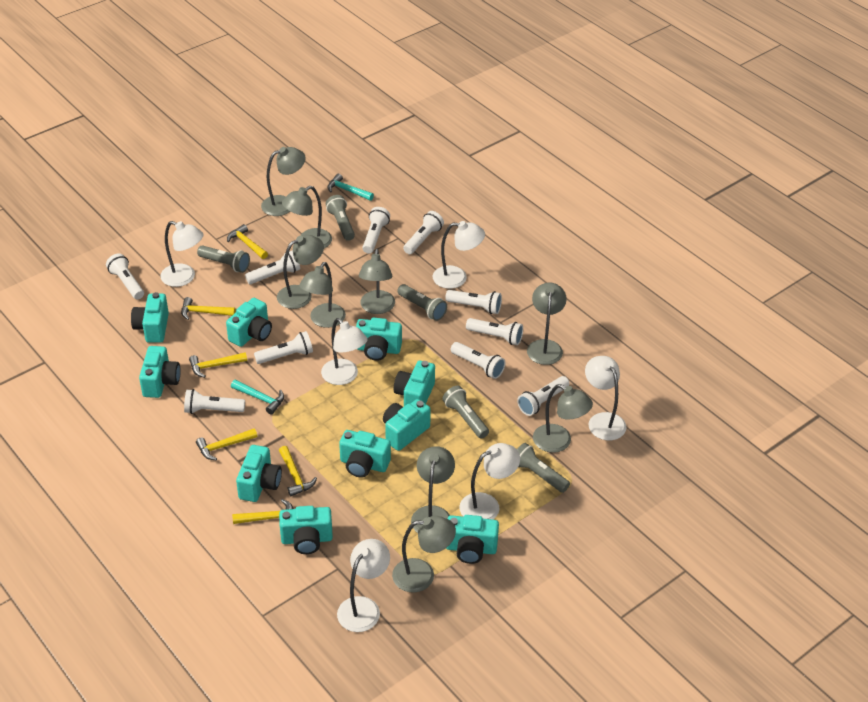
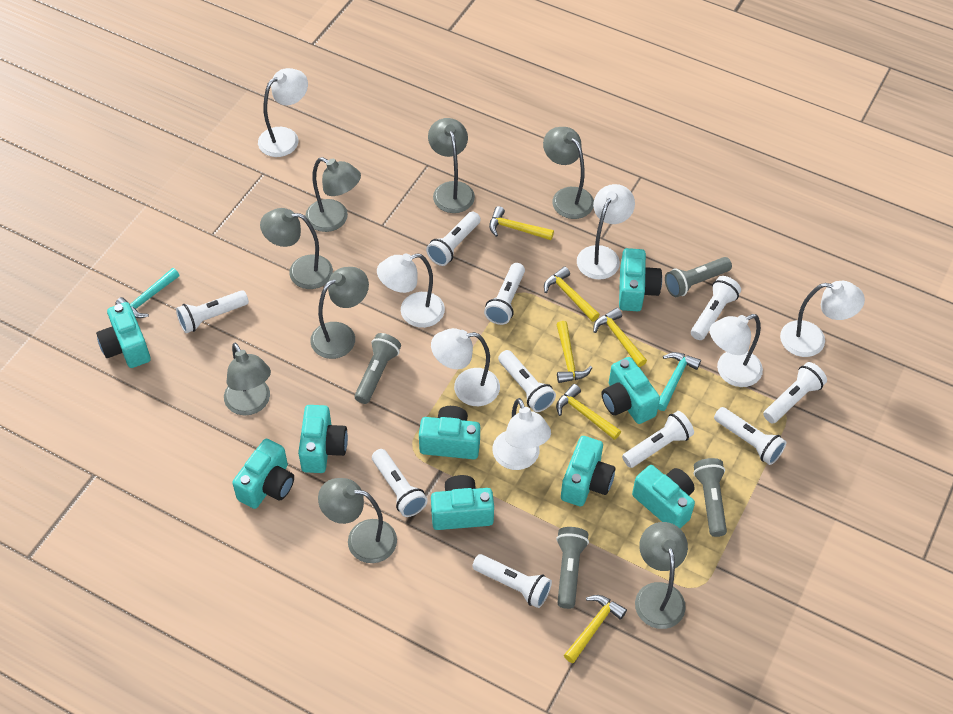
grey flashlight: [197,245,250,273] [326,195,355,241] [397,284,447,321] [442,386,489,439] [517,443,570,493] = 5 -> [355,333,401,404] [556,527,589,609] [665,257,732,297] [693,458,727,537] = 4
grey lamp: [261,147,306,216] [277,235,324,309] [282,186,332,248] [299,262,346,328] [359,249,395,314] [392,516,456,592] [411,446,455,533] [527,282,567,365] [533,384,593,453] = 9 -> [224,343,271,416] [260,208,333,289] [305,157,361,232] [310,267,369,359] [318,478,397,563] [428,118,475,213] [543,127,594,219] [635,522,688,629] = 8
turquoise camera: [131,292,169,343] [139,346,181,398] [226,298,272,347] [236,445,282,502] [279,506,333,554] [339,430,391,478] [356,317,402,361] [383,399,431,451] [394,361,435,406] [446,515,499,564] = 10 -> [96,302,151,368] [232,439,294,509] [298,405,348,473] [419,406,480,459] [431,475,494,530] [561,436,616,506] [602,357,660,424] [619,248,662,311] [632,465,695,529] = 9
white lamp: [160,221,204,287] [321,318,368,385] [337,539,390,632] [433,221,485,289] [459,443,520,520] [585,356,627,440] = 6 -> [258,68,308,157] [377,253,445,328] [431,328,500,406] [492,398,551,470] [577,184,635,280] [709,314,763,387] [780,281,865,357] = 7

